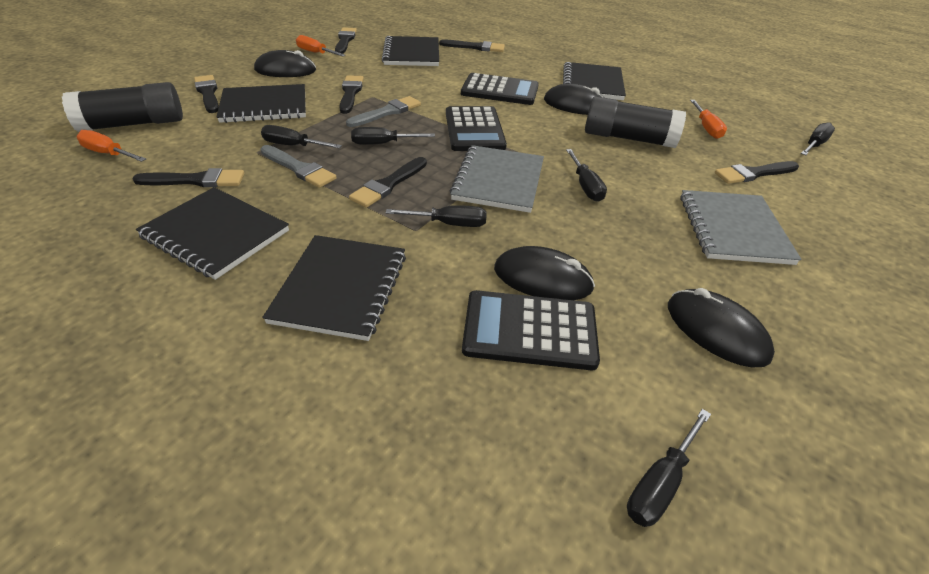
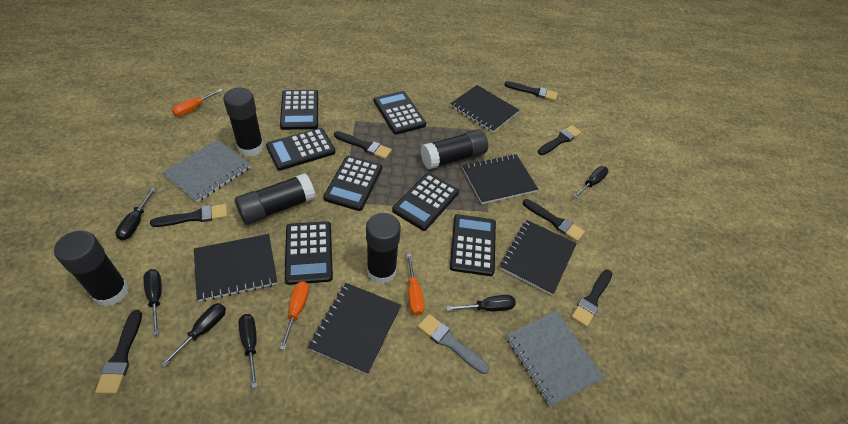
black calculator: [446,106,507,151] [461,73,539,105] [462,290,600,370] = 3 -> [266,128,336,170] [280,90,318,130] [285,221,333,285] [323,156,382,211] [374,91,426,135] [392,173,459,231] [450,214,496,276] = 7
black glue stick: [62,82,183,132] [585,96,686,148] = 2 -> [54,231,129,307] [223,88,264,157] [235,173,315,225] [366,213,401,284] [420,129,488,169] = 5
black mouse: [254,50,316,77] [494,246,595,300] [544,83,604,115] [668,288,775,367] = 4 -> none = 0
grey brush: [260,145,337,188] [346,96,421,127] = 2 -> [418,314,489,374] = 1

